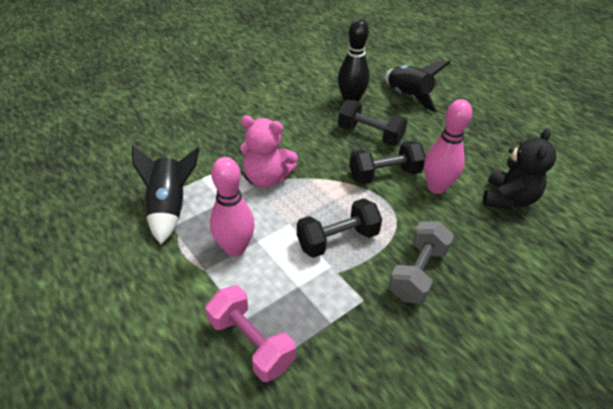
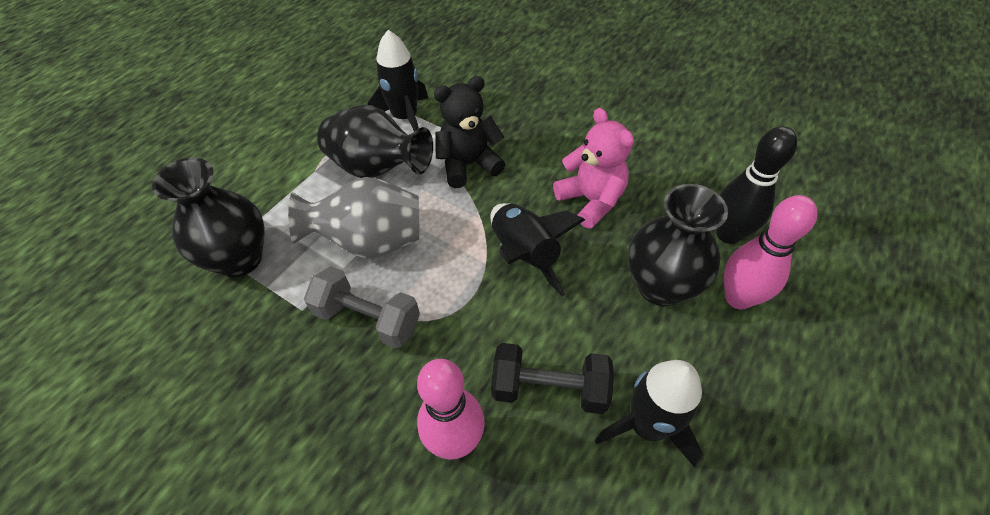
black dumbbell: [297,198,382,258] [338,100,407,146] [349,141,426,184] = 3 -> [491,343,614,414] = 1
black rocket: [132,145,199,244] [385,61,451,113] = 2 -> [367,30,428,132] [491,203,585,296] [595,360,702,468] = 3
black vase: none = 0 -> [152,158,265,277] [317,105,433,178] [628,184,728,306] = 3
grey vase: none = 0 -> [288,177,419,258] = 1
pink dumbbell: [205,285,296,382] = 1 -> none = 0

